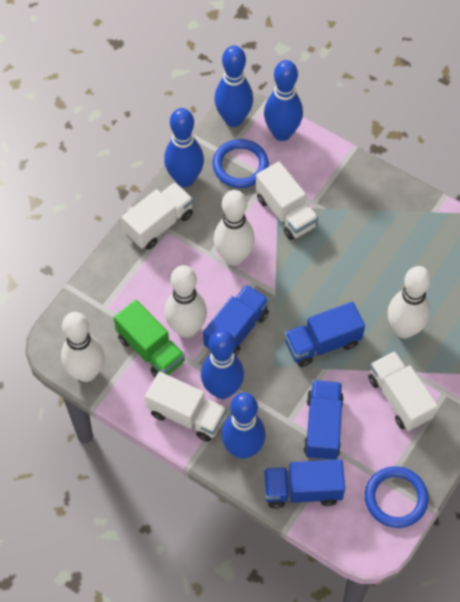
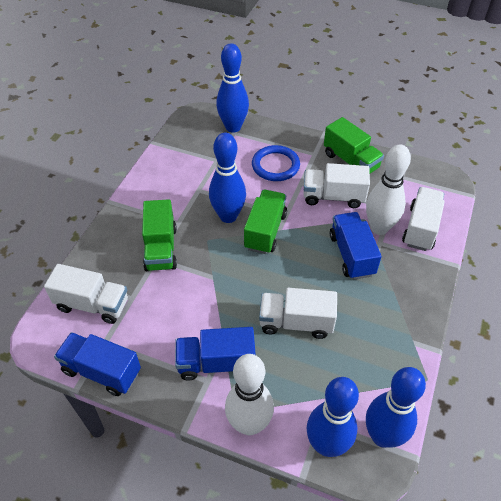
blue bowling pin: [164,108,204,187] [201,330,244,399] [214,46,253,127] [221,393,266,459] [264,60,303,141] = 5 -> [209,133,246,223] [216,43,249,133] [307,377,359,457] [366,367,426,448] = 4
blue ring: [212,139,269,188] [365,466,429,528] = 2 -> [252,145,300,181] = 1
blue truck: [203,285,269,356] [263,460,345,509] [285,302,365,367] [303,380,344,460] = 4 -> [54,332,141,396] [175,327,256,381] [330,212,382,280] = 3
green truck: [114,300,185,377] = 1 -> [142,199,177,271] [244,190,287,254] [324,117,384,173] = 3
white bowling pin: [61,312,104,382] [165,265,207,338] [214,190,255,266] [388,266,431,338] = 4 -> [225,354,274,435] [366,145,411,235] = 2

